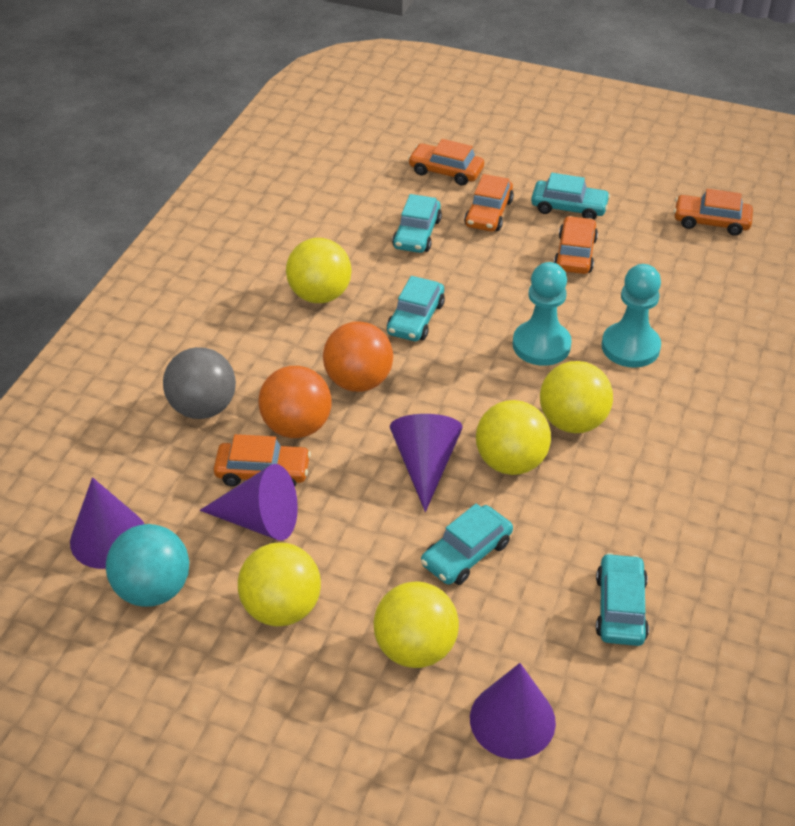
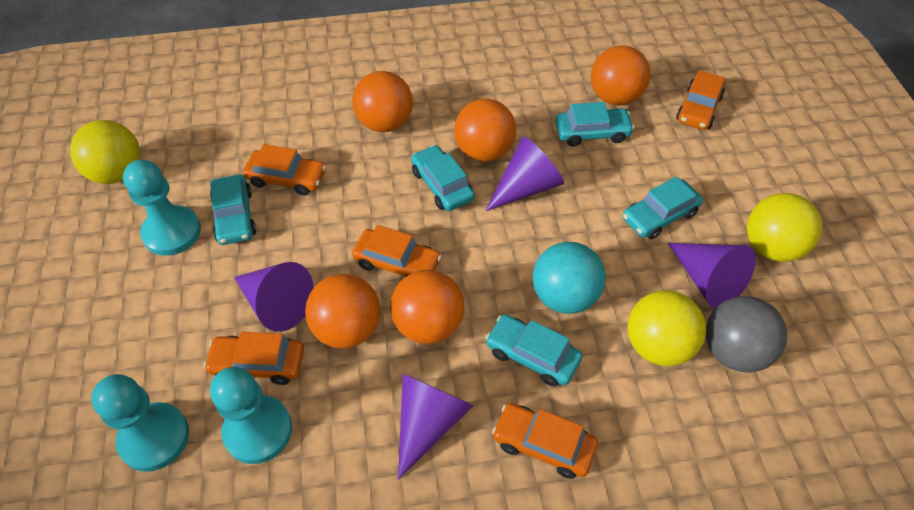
orange ball: [258,366,332,438] [323,321,393,392] = 2 -> [305,274,381,349] [352,71,413,132] [390,270,464,344] [454,99,516,162] [591,45,650,105] = 5
turquoise pawn: [513,262,572,366] [602,264,661,368] = 2 -> [91,374,189,472] [123,160,201,256] [210,367,292,464] = 3
yellow ball: [238,543,321,626] [286,238,352,303] [373,581,459,668] [476,400,551,475] [540,361,613,433] = 5 -> [70,120,140,184] [628,290,706,366] [747,193,822,262] = 3

